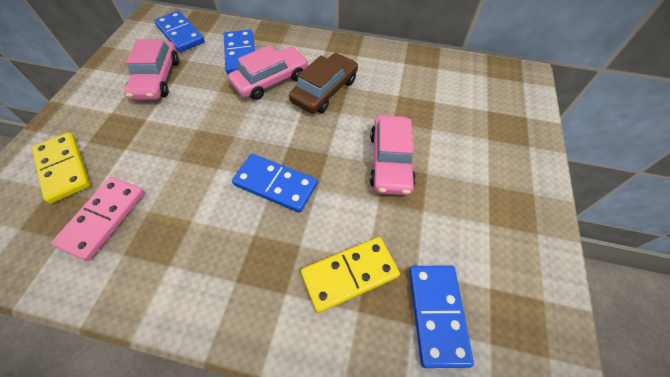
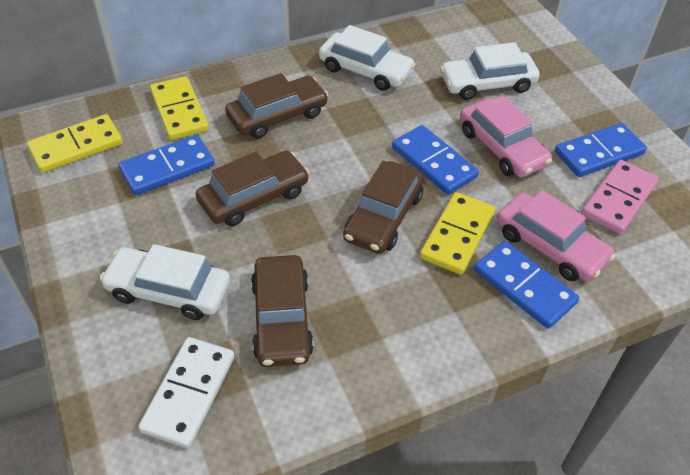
brown car: [289,53,358,114] = 1 -> [196,151,309,226] [225,73,328,139] [251,255,314,367] [343,161,424,254] = 4
pink car: [124,39,179,100] [228,45,309,100] [370,116,416,195] = 3 -> [460,96,552,178] [497,190,616,282] = 2
white car: none = 0 -> [100,244,230,320] [319,25,415,91] [440,42,540,100] = 3
white domino: none = 0 -> [138,337,235,448] = 1
yellow domino: [32,132,91,204] [301,237,400,313] = 2 -> [27,114,123,173] [150,76,209,140] [420,192,495,275] = 3

